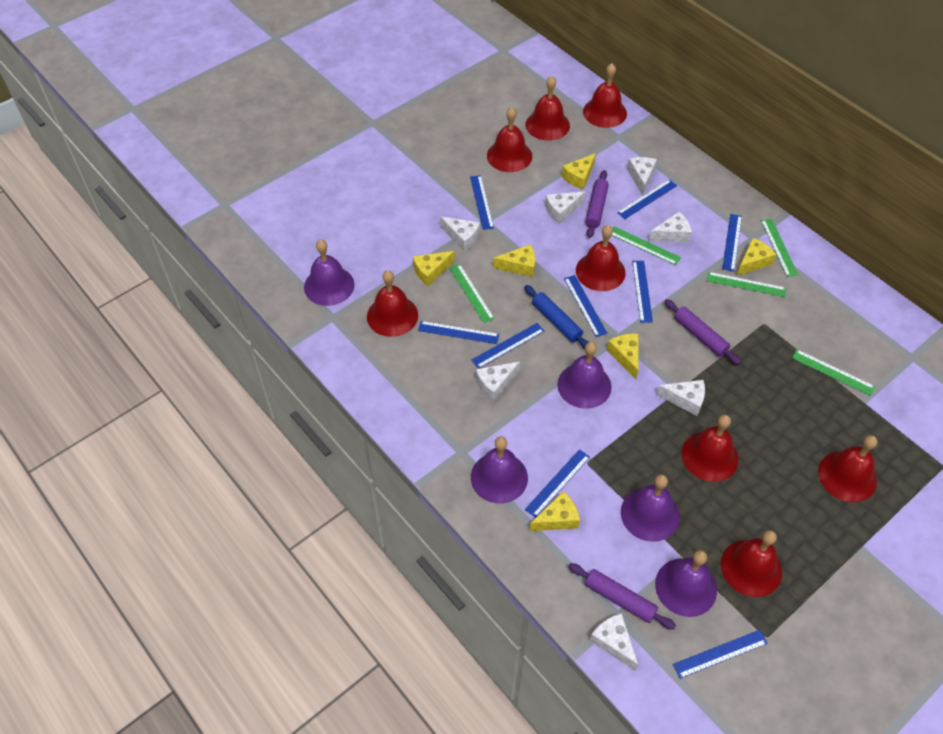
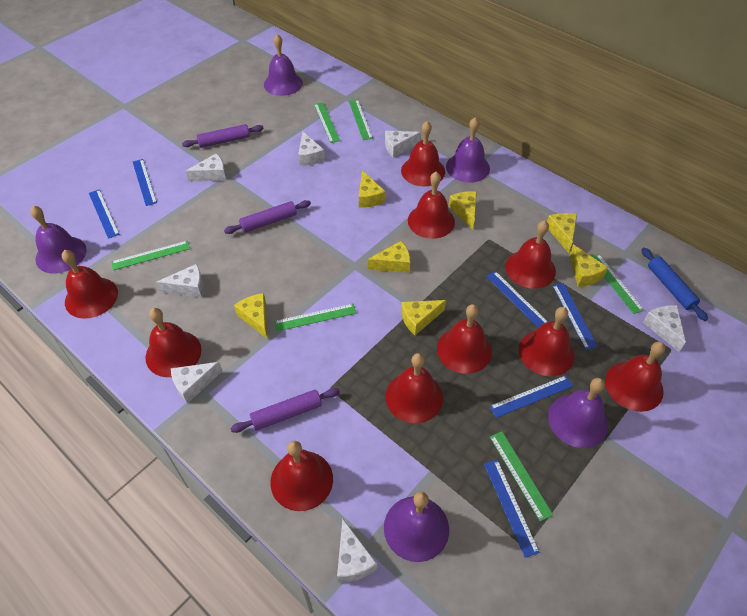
blue ruler: [418,321,499,344] [470,175,494,230] [472,323,544,369] [525,449,590,518] [564,275,607,337] [617,179,677,219] [632,261,653,323] [673,630,768,679] [722,214,742,271] = 9 -> [89,189,120,239] [133,159,157,206] [484,460,540,558] [486,271,548,327] [489,375,573,418] [552,283,598,350] = 6
green ruler: [449,264,495,323] [612,226,681,265] [707,272,786,297] [761,219,798,277] [792,349,875,396] = 5 -> [111,241,190,270] [274,304,356,332] [314,102,340,143] [349,100,373,140] [490,432,553,521] [592,254,644,314] = 6
red bell: [367,270,418,337] [487,107,532,172] [526,76,570,141] [576,225,626,291] [583,63,627,128] [681,415,739,482] [721,530,782,597] [818,435,878,502] = 8 -> [62,250,118,319] [145,308,202,377] [270,441,333,511] [386,353,443,423] [401,121,445,186] [408,172,455,239] [437,304,492,374] [505,220,556,289] [519,307,574,376] [605,342,665,412] = 10
yellow cheese: [413,251,455,286] [493,244,535,277] [529,491,580,531] [562,153,596,190] [607,334,639,379] [737,238,776,276] = 6 -> [234,293,267,338] [359,170,386,208] [368,241,410,273] [401,300,446,335] [449,191,477,230] [547,213,577,253] [569,245,608,287] = 7

